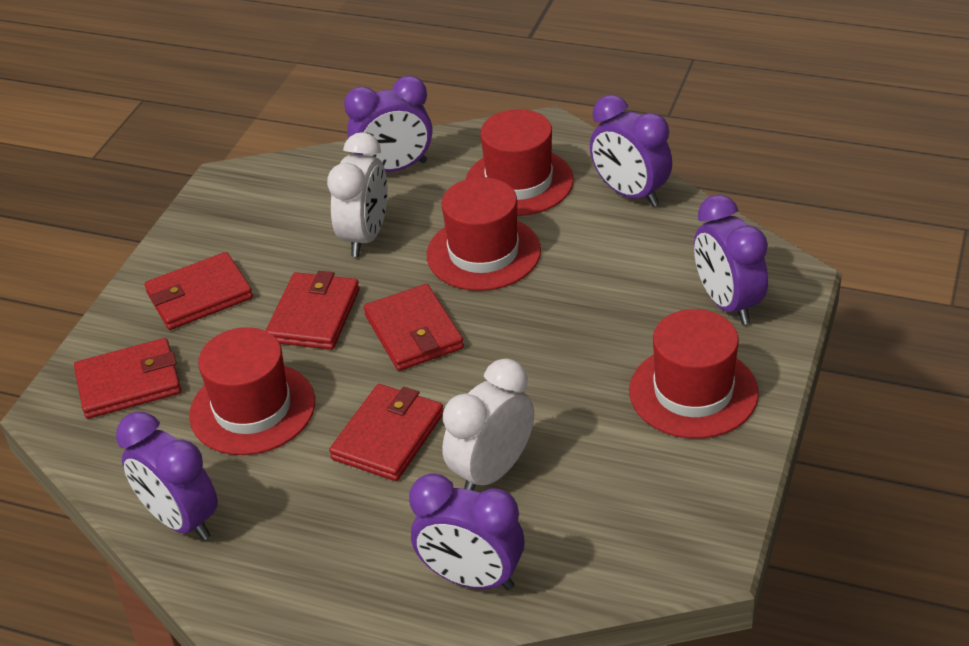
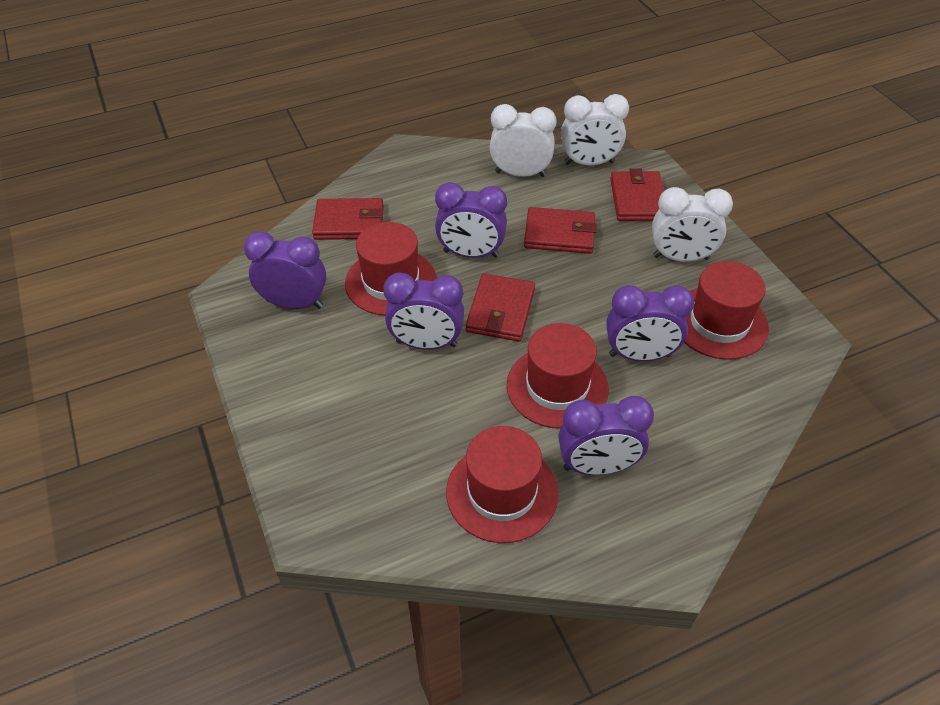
red wallet: [74,338,181,419] [145,252,253,330] [265,271,360,350] [329,384,443,481] [364,284,464,371] = 5 -> [312,198,384,240] [466,274,535,341] [524,207,597,254] [610,168,664,221] = 4
white clock: [327,132,388,257] [442,359,534,491] = 2 -> [490,104,557,177] [561,94,629,165] [652,187,733,262] = 3

